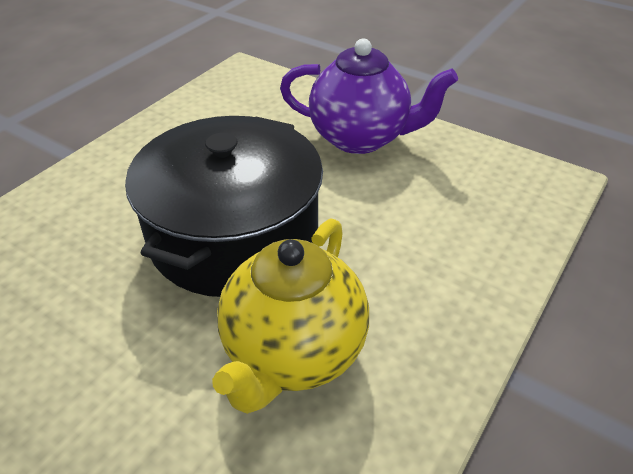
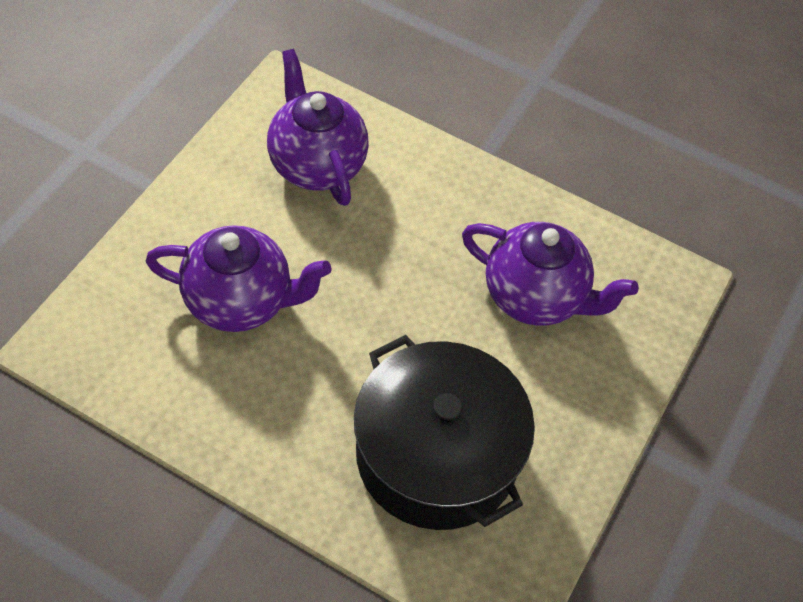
purple teapot: [280,38,458,154] = 1 -> [146,225,332,332] [267,49,369,206] [462,222,639,326] = 3
yellow teapot: [212,218,369,414] = 1 -> none = 0

